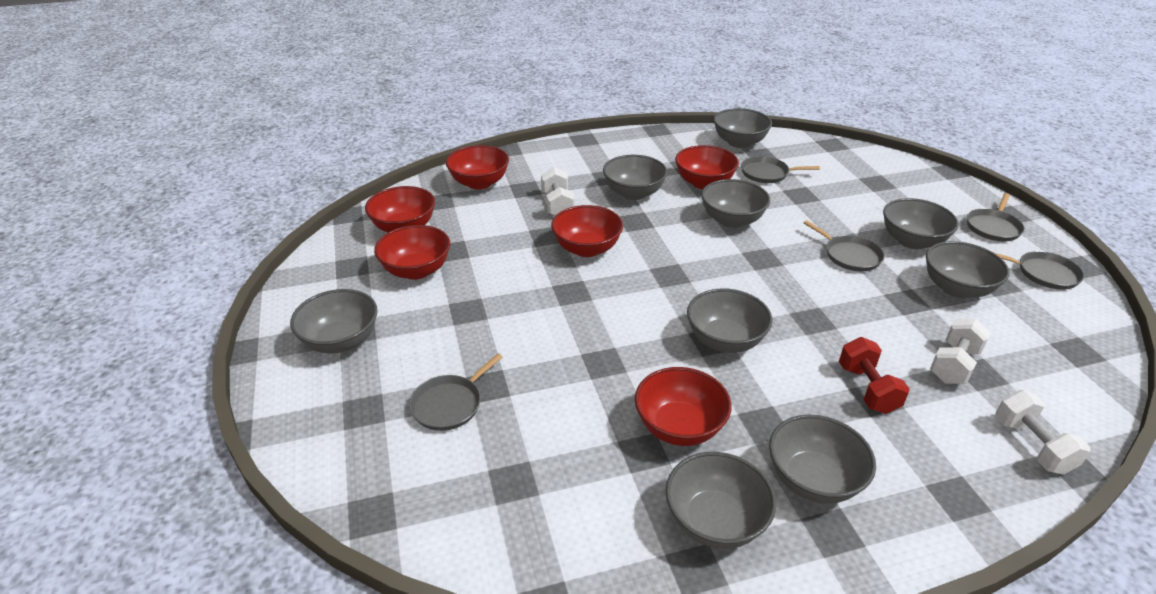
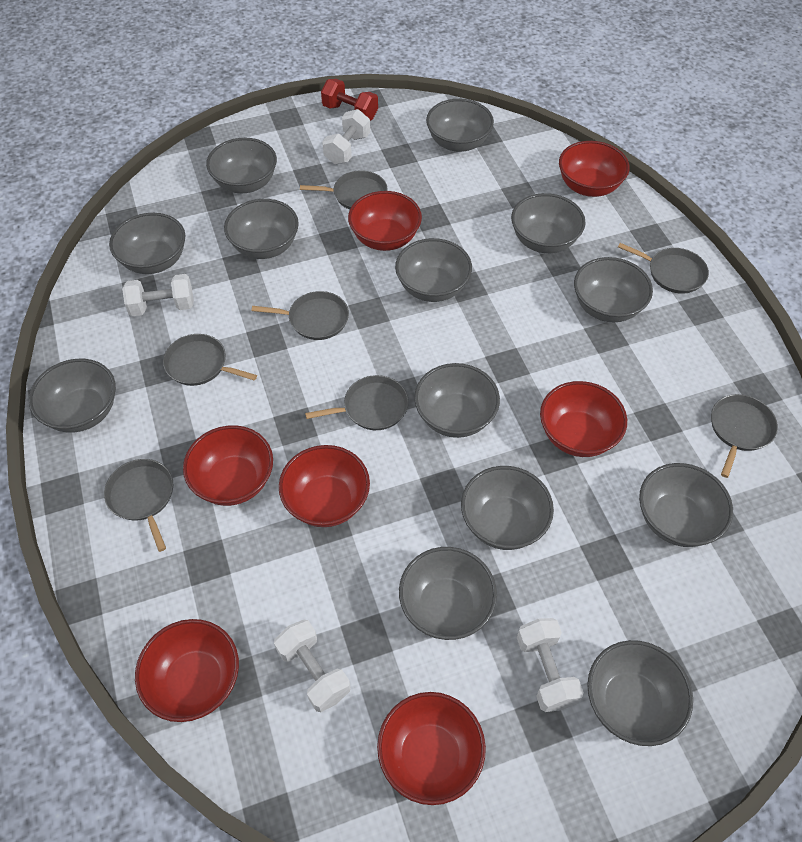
grey bowl: [290,289,378,353] [603,155,668,200] [666,452,776,549] [687,288,772,353] [701,179,770,228] [714,108,772,148] [769,415,876,504] [883,198,959,249] [926,241,1009,298] = 9 -> [29,359,116,432] [109,213,185,274] [206,138,277,193] [224,199,299,259] [395,238,472,302] [399,547,497,640] [414,363,500,438] [426,99,494,152] [461,466,554,550] [511,193,585,253] [574,257,653,322] [587,640,693,746] [639,463,733,547] = 13
grey pan: [409,353,503,431] [741,156,820,183] [804,220,885,272] [967,193,1025,241] [995,251,1084,290] = 5 -> [104,459,173,552] [163,334,257,386] [252,291,349,340] [300,170,387,209] [305,375,409,430] [618,243,709,294] [711,394,778,478] = 7
red bowl: [365,186,435,232] [374,225,450,280] [446,145,509,190] [551,205,623,257] [635,367,732,446] [675,145,739,189] = 6 -> [135,619,239,722] [183,425,273,506] [279,445,370,527] [348,191,422,251] [377,692,486,805] [540,381,627,457] [559,141,630,197] = 7
white dumbbell: [541,167,575,216] [930,319,991,384] [995,390,1091,475] = 3 -> [122,274,194,316] [274,620,350,712] [322,109,370,164] [517,618,584,712] = 4

